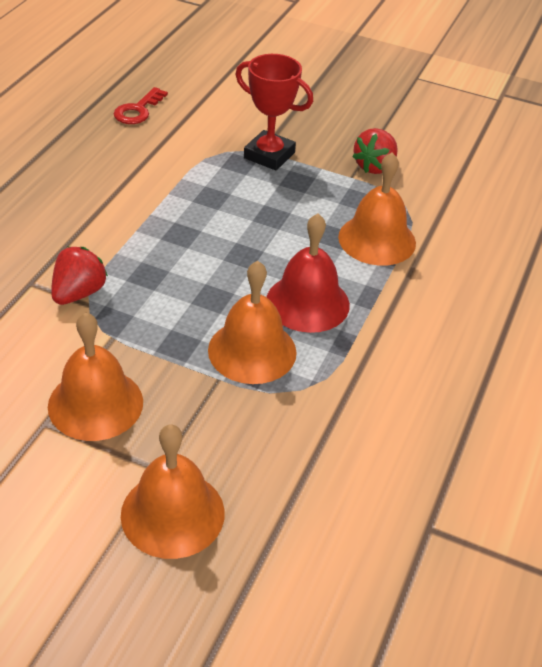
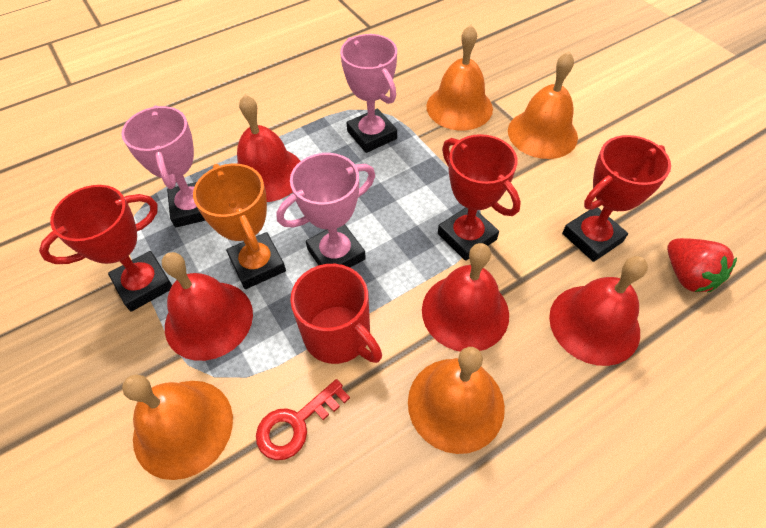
orange trophy: none = 0 -> [193,163,286,289] = 1
pink trophy: none = 0 -> [121,105,206,227] [276,153,375,267] [340,34,397,153] = 3
red bell: [267,213,350,333] = 1 -> [162,252,253,361] [237,95,300,202] [422,243,509,352] [549,256,648,366] = 4
red mug: none = 0 -> [290,264,382,364] = 1
red strawberry: [51,247,108,305] [352,128,398,174] = 2 -> [667,238,737,292] = 1
red trophy: [235,54,313,171] = 1 -> [39,185,172,312] [438,134,521,261] [562,135,671,262] = 3

